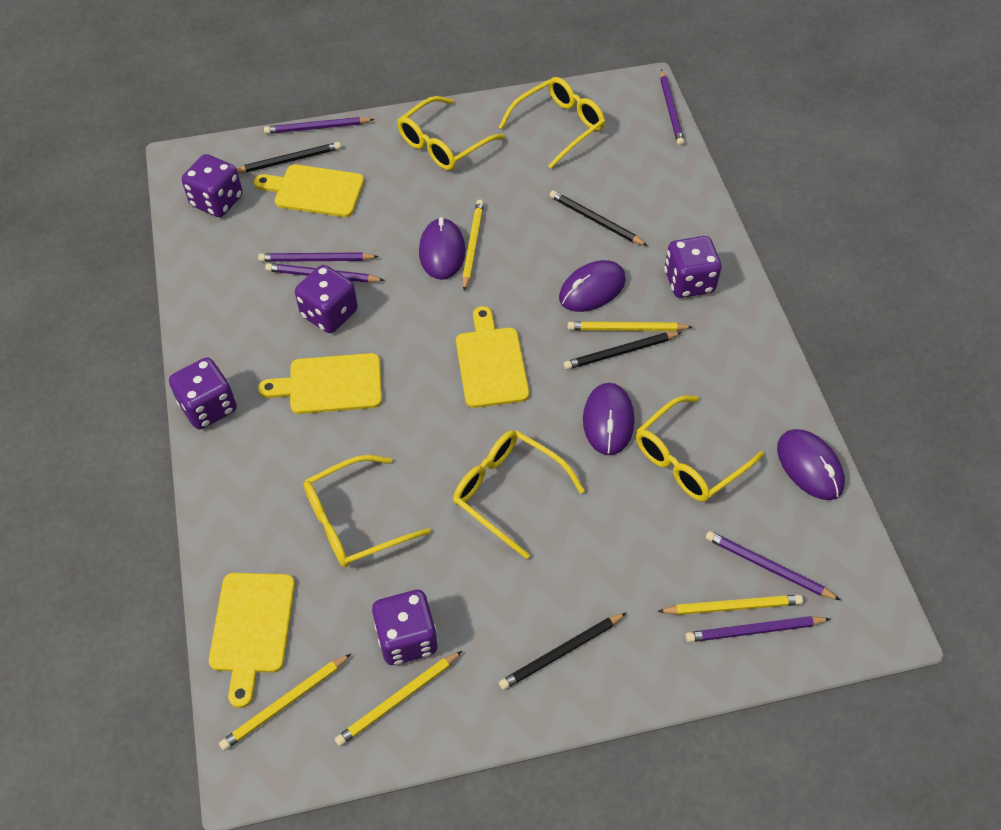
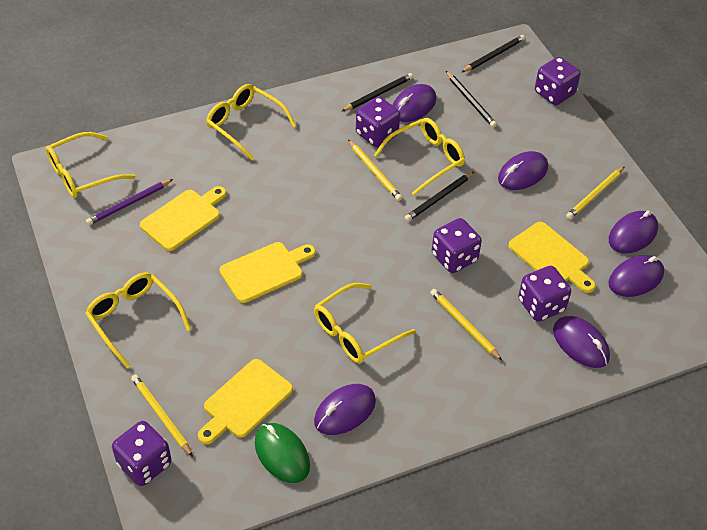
green mouse: none = 0 -> [255,423,310,483] = 1
purple mouse: [419,217,465,280] [559,260,626,312] [583,383,634,455] [777,429,845,500] = 4 -> [314,384,376,435] [393,84,436,122] [498,151,548,190] [553,316,610,368] [608,255,664,297] [609,211,658,253] = 6
purple pencil: [258,252,379,262] [264,117,375,134] [265,263,384,283] [660,69,685,146] [685,616,830,642] [706,531,840,600] = 6 -> [86,179,173,225] = 1
yellow pencil: [219,654,351,751] [335,651,462,746] [462,200,484,291] [568,322,692,331] [657,595,803,615] = 5 -> [131,374,193,457] [348,140,402,201] [430,289,502,361] [566,166,625,219] = 4

